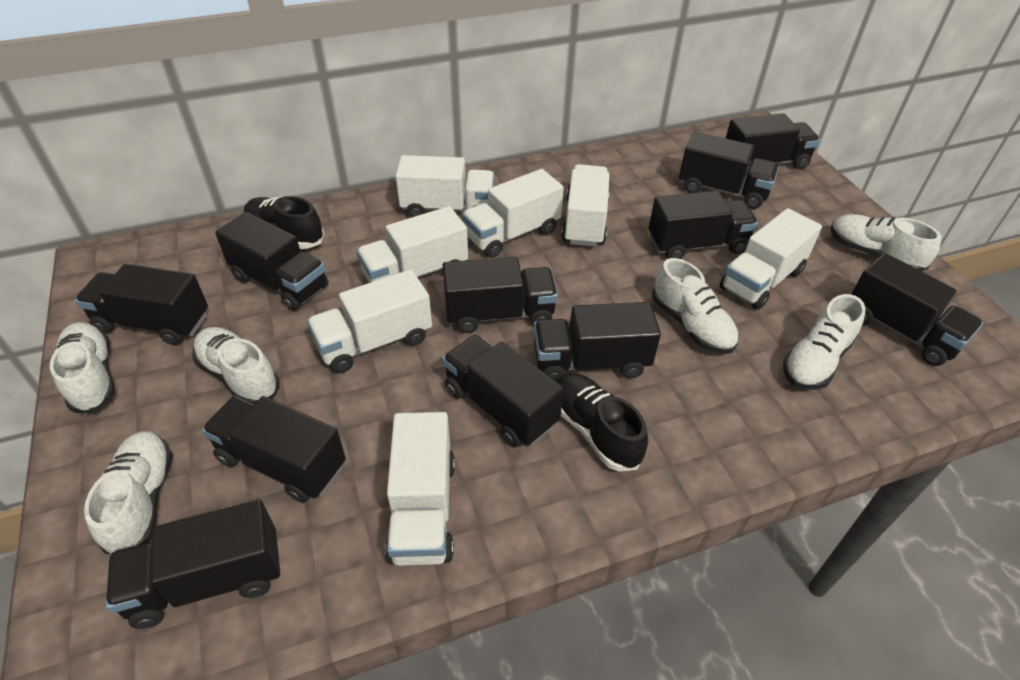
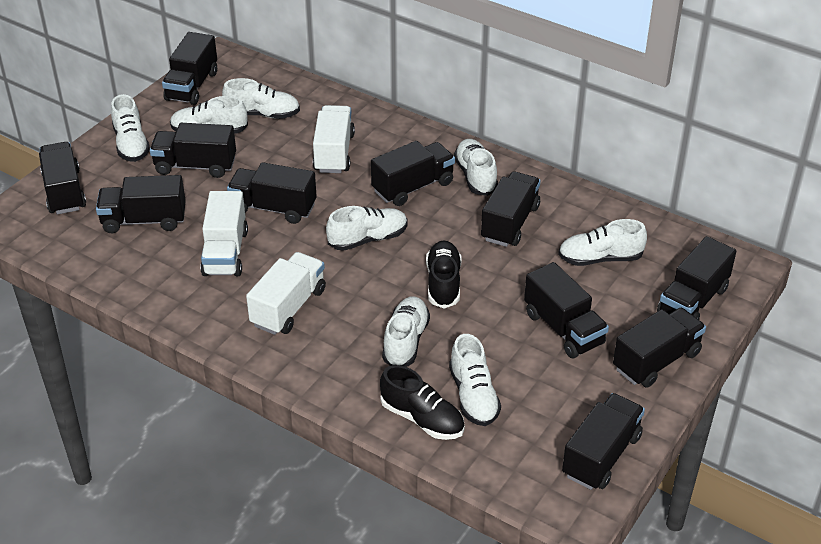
white shoe: [50,322,115,413] [84,431,173,555] [192,327,280,403] [652,258,739,354] [783,294,866,389] [830,214,942,271] = 6 -> [111,94,150,162] [170,96,248,134] [222,78,300,119] [326,206,407,251] [382,296,430,367] [449,334,501,426] [454,139,498,196] [558,219,647,266] = 8
white truck: [307,269,432,373] [356,206,468,283] [385,412,455,566] [396,155,494,217] [462,169,564,258] [562,164,610,247] [720,208,822,310] = 7 -> [200,191,248,276] [246,252,326,335] [313,105,355,173] = 3

